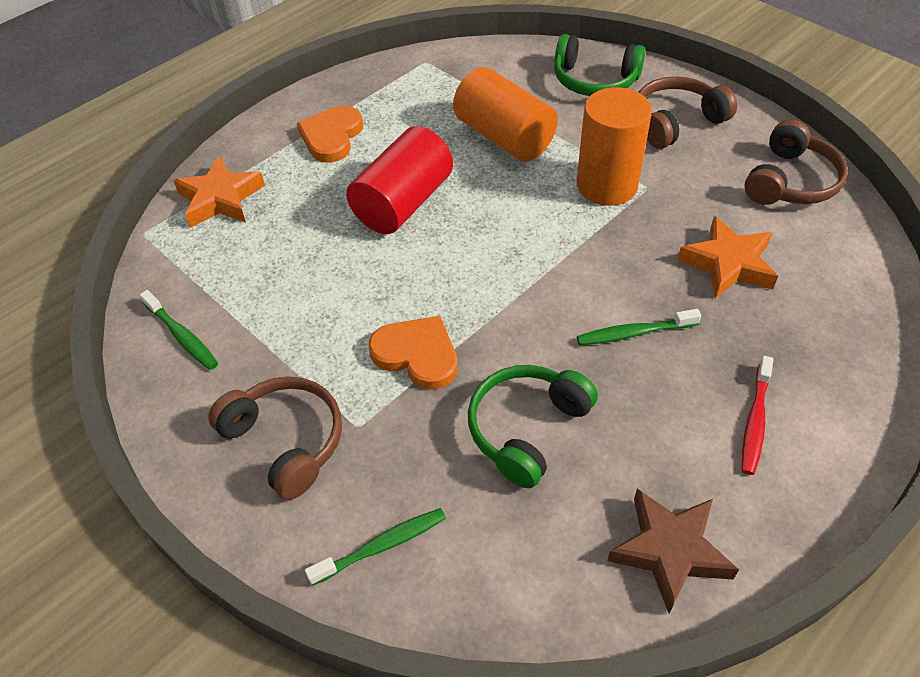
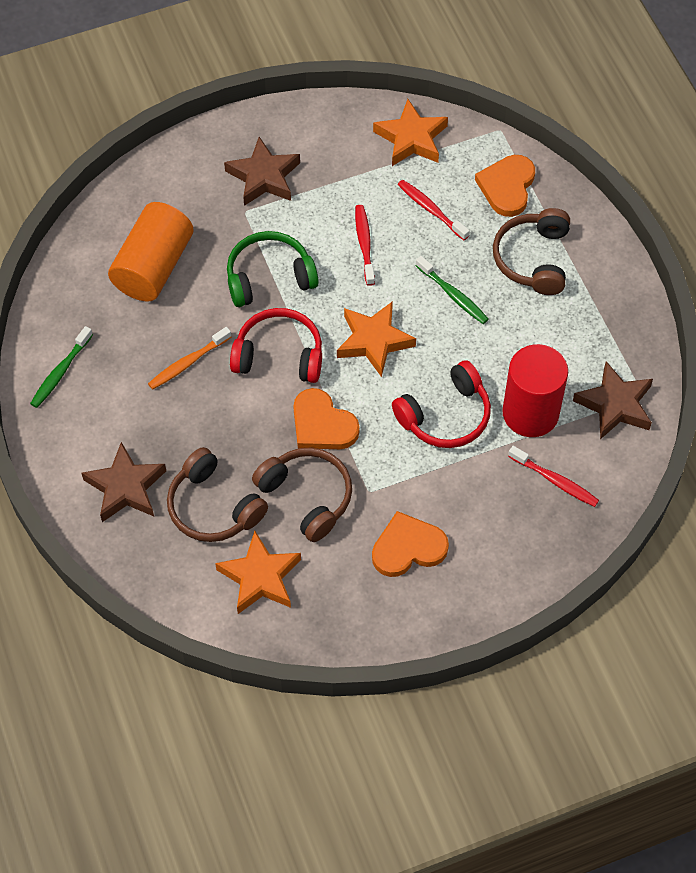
brown star: [607,489,739,613] = 1 -> [81,442,166,522] [224,137,300,206] [573,361,653,439] = 3
green headphones: [468,365,598,488] [554,34,645,96] = 2 -> [227,231,319,307] = 1
green toothbrush: [140,290,218,370] [305,508,446,586] [577,309,701,345] = 3 -> [30,326,93,408] [415,256,488,324] = 2
orange cylinder: [453,67,558,162] [577,87,652,206] = 2 -> [108,202,194,302] = 1
orange heart: [297,106,363,163] [369,316,458,390] = 2 -> [293,388,360,449] [372,511,449,577] [475,155,535,217] = 3
orange star: [173,156,265,228] [677,216,778,299] = 2 -> [215,531,301,614] [337,301,416,377] [373,99,448,166] = 3
orange toothbrush: none = 0 -> [148,327,231,390] = 1
red headphones: none = 0 -> [230,308,322,383] [392,360,491,448] = 2
red toothbrush: [742,356,774,475] = 1 -> [355,205,375,286] [398,180,470,240] [508,446,599,507] = 3

